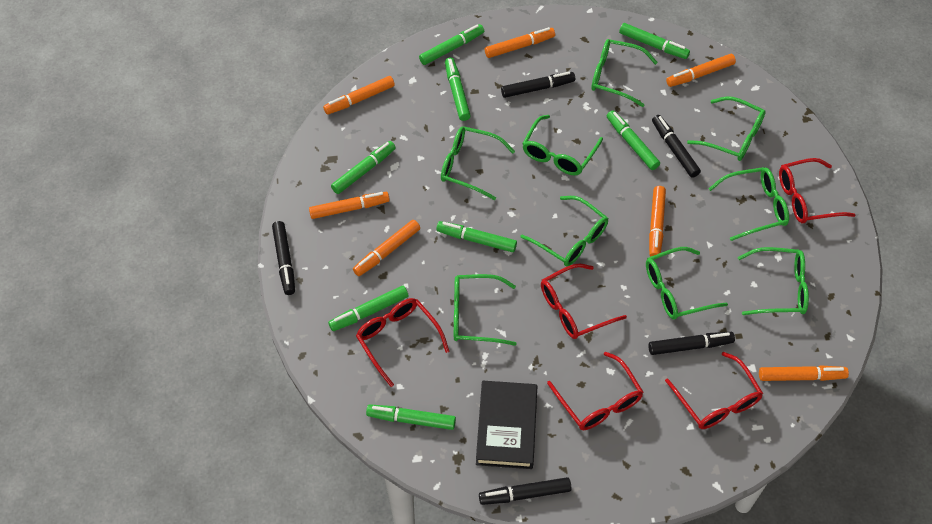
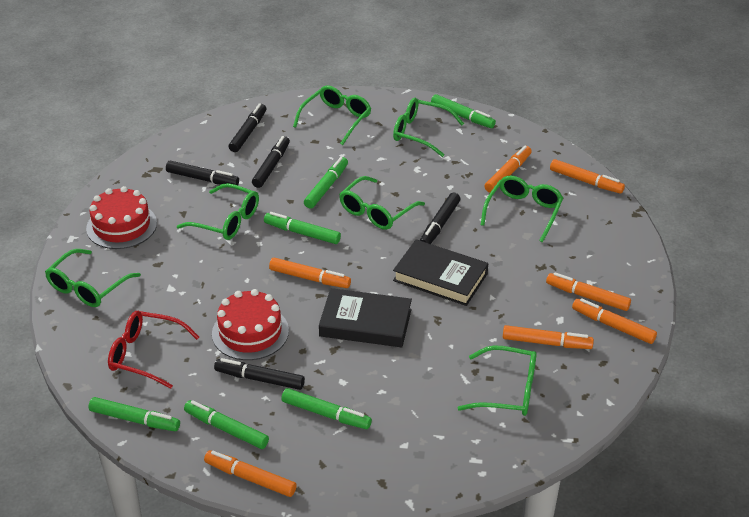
black book: [476,381,537,469] = 1 -> [319,288,412,347] [393,239,488,306] = 2
green glasses: [441,126,515,200] [454,274,516,346] [521,196,608,266] [522,115,603,175] [591,39,658,107] [646,247,728,319] [687,96,766,161] [708,167,789,241] [738,247,809,315] = 9 -> [45,249,141,307] [177,183,259,240] [293,85,371,145] [339,176,425,230] [393,98,464,157] [458,345,537,416] [481,176,563,242] = 7
green marker: [328,286,408,331] [331,141,396,194] [366,404,456,430] [419,24,484,65] [436,221,517,252] [445,58,471,121] [607,110,660,170] [619,23,690,59] = 8 -> [89,397,180,431] [184,400,269,449] [264,212,341,244] [281,388,372,429] [304,157,348,209] [431,94,496,128] = 6
red cake: none = 0 -> [86,186,157,249] [212,289,289,360] = 2
red glasses: [356,298,449,387] [541,263,627,339] [547,352,643,430] [665,352,763,429] [779,158,855,223] = 5 -> [108,311,199,389] = 1

